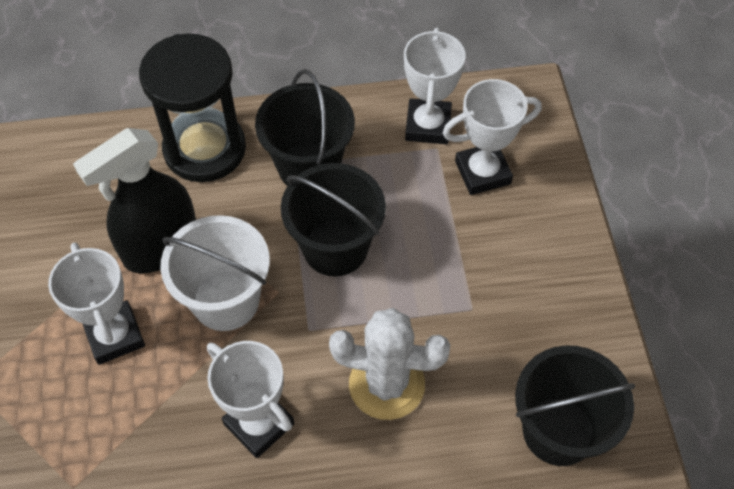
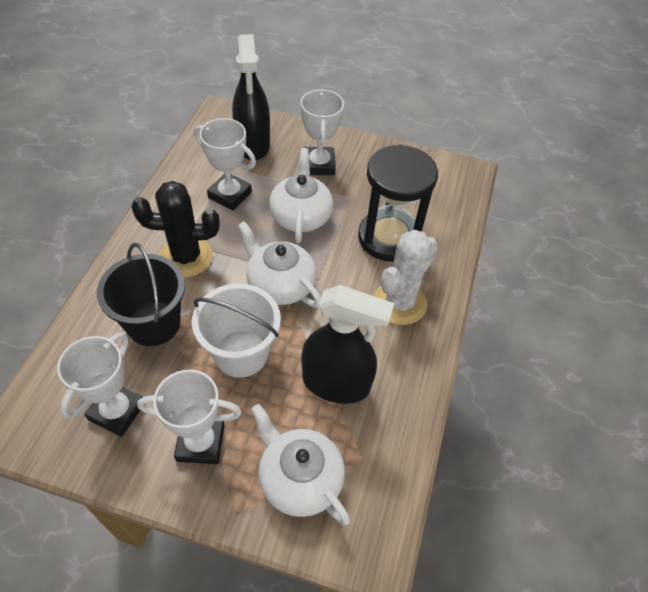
black bucket: [255,69,355,186] [281,163,386,276] [515,345,635,466] = 3 -> [97,243,185,346] = 1
black cactus: none = 0 -> [132,181,219,277] = 1
black spray bottle: [73,128,196,273] = 1 -> [232,34,270,160] [302,285,394,404] = 2
white teapot: none = 0 -> [237,221,321,307] [251,404,350,525] [269,148,333,243] = 3

